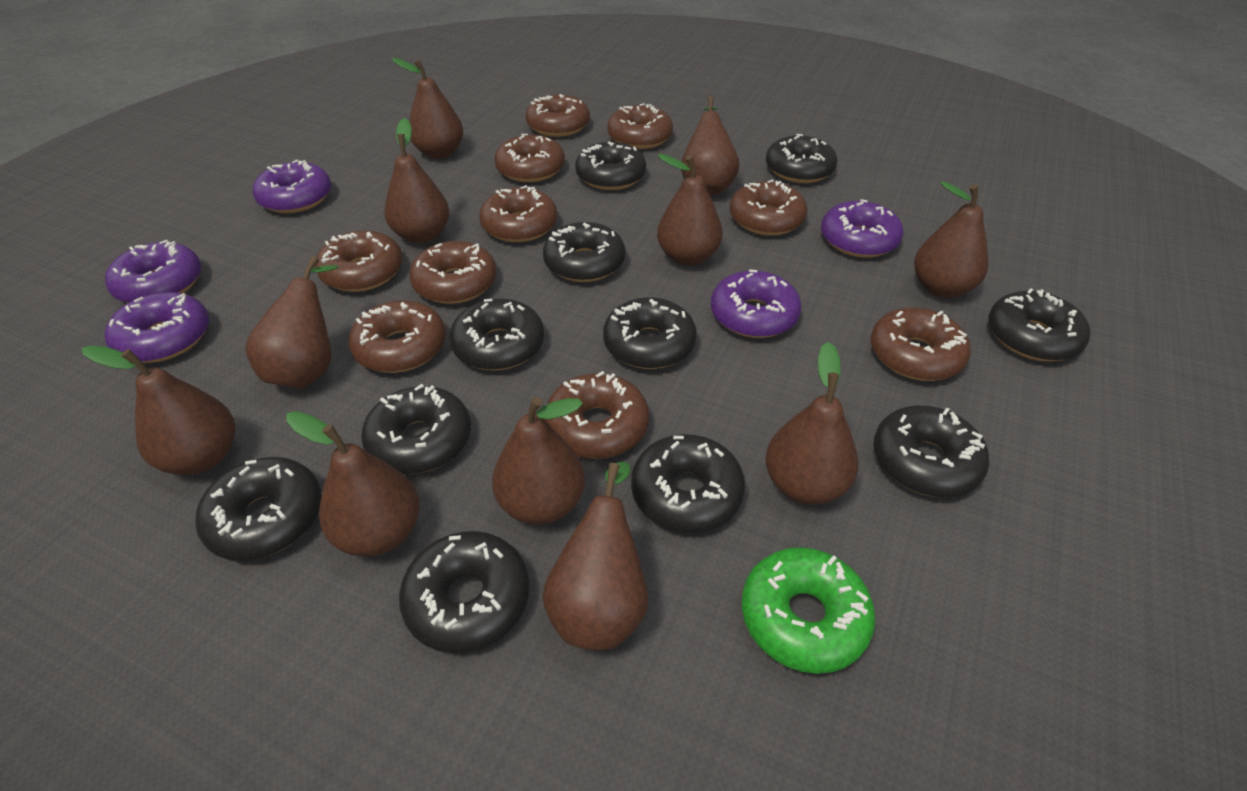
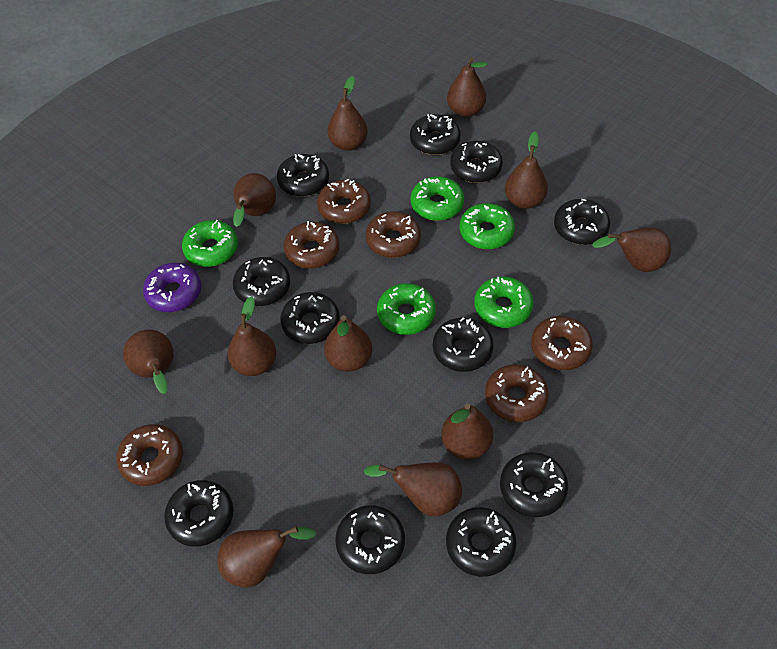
brown donut: [315,231,403,292] [349,301,446,373] [409,241,496,304] [479,185,558,242] [494,134,565,182] [526,94,590,137] [545,371,649,459] [608,103,673,149] [730,179,808,236] [871,307,971,381] = 10 -> [116,424,183,486] [283,221,339,269] [317,179,371,224] [366,211,421,258] [485,364,549,422] [531,316,593,370] = 6
green donut: [742,547,876,674] = 1 -> [182,220,238,267] [377,283,436,335] [410,176,464,221] [460,203,515,249] [474,277,534,328] = 5
purple donut: [105,240,202,303] [105,292,209,363] [253,160,332,213] [711,269,802,338] [821,199,903,258] = 5 -> [143,263,201,312] = 1

